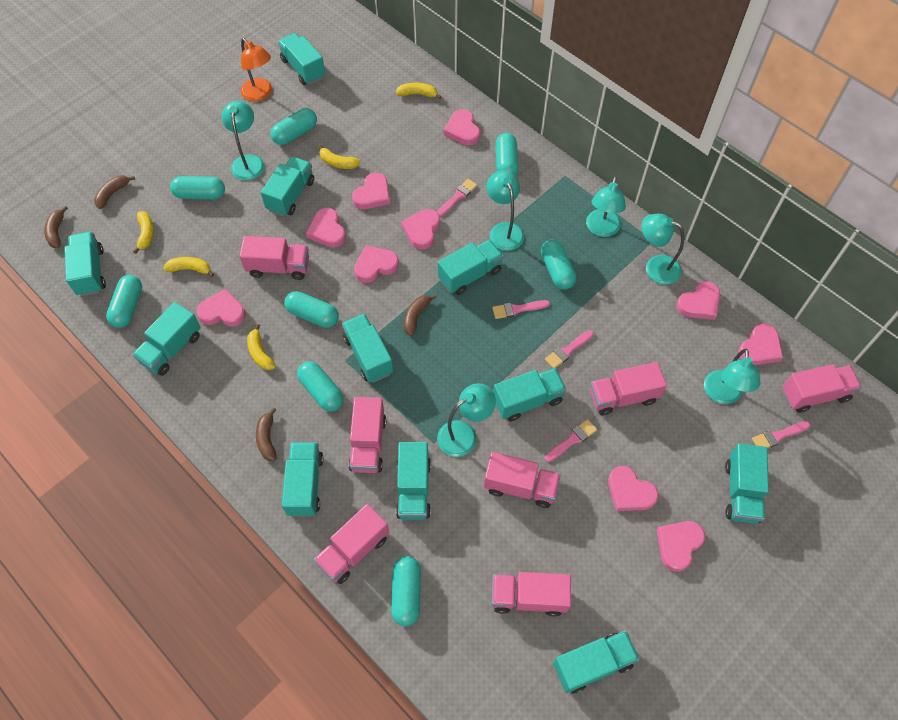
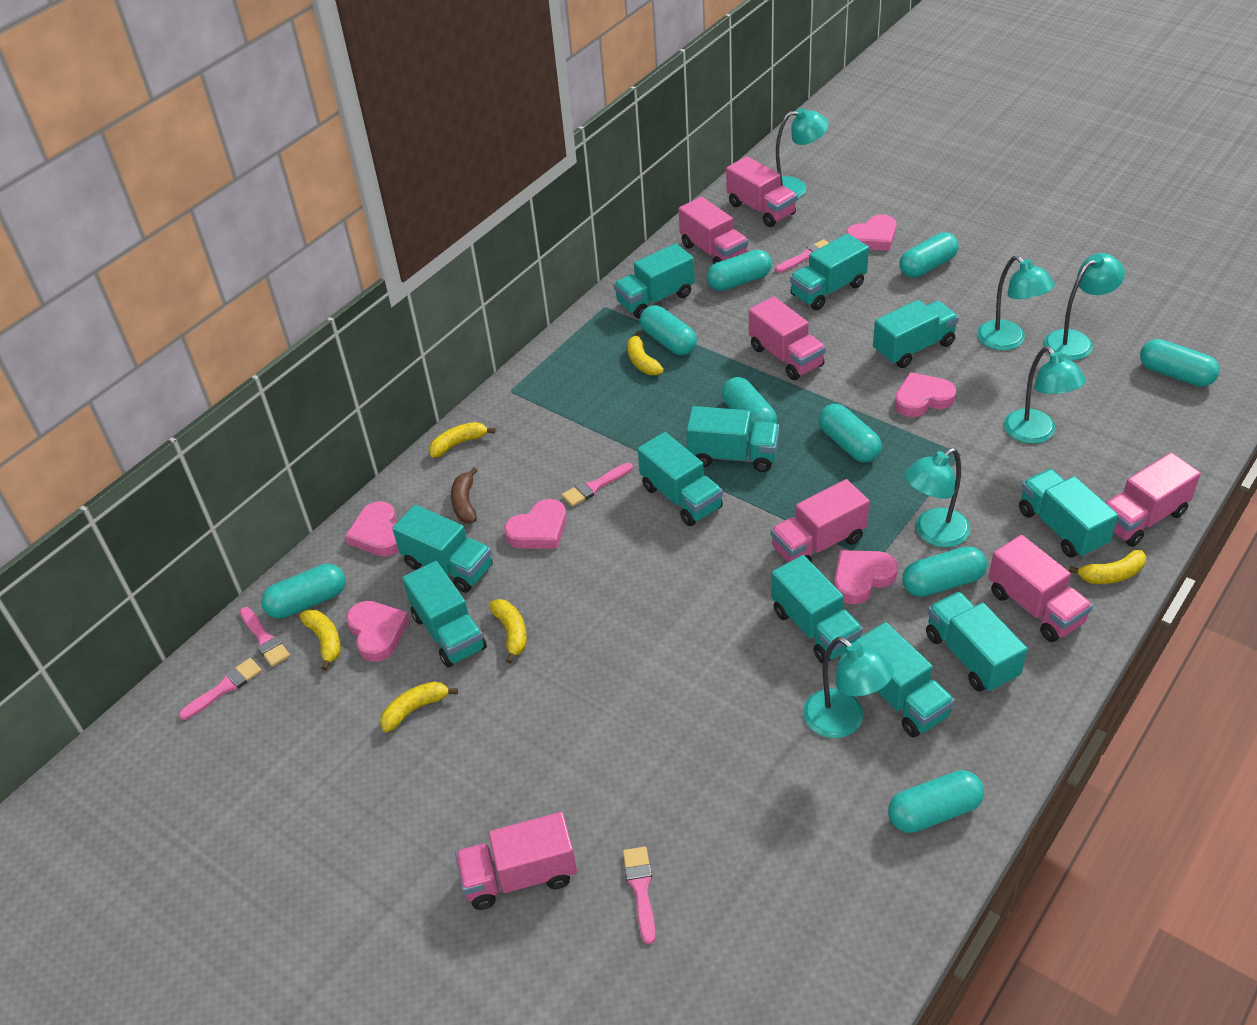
brown banana: [44,206,68,248] [94,175,135,209] [256,407,277,461] [404,294,437,336] = 4 -> [451,467,478,523] = 1
orange lamp: [240,38,272,101] = 1 -> none = 0
pink heart: [197,289,246,327] [306,208,346,248] [352,173,390,209] [354,245,399,283] [401,209,440,250] [444,109,480,145] [608,466,658,511] [656,521,705,572] [676,281,720,320] [738,324,783,365] = 10 -> [345,501,399,556] [346,601,409,662] [504,499,567,549] [834,550,898,604] [846,214,897,251] [895,372,956,417] = 6
turquoise capsule: [106,275,142,328] [170,176,225,199] [270,108,317,145] [284,291,339,328] [297,361,343,412] [391,556,421,626] [495,133,519,176] [541,239,576,290] = 8 -> [261,564,345,619] [640,305,697,355] [707,249,772,291] [722,377,777,430] [819,404,882,462] [888,770,984,833] [900,232,958,278] [902,546,987,597] [1140,339,1220,387] = 9
yellow banana: [133,211,154,254] [163,257,214,277] [247,324,276,370] [318,144,361,169] [396,83,441,99] = 5 -> [299,610,341,671] [380,681,458,732] [429,422,495,458] [489,599,527,664] [627,331,664,375] [1069,550,1147,584] = 6

